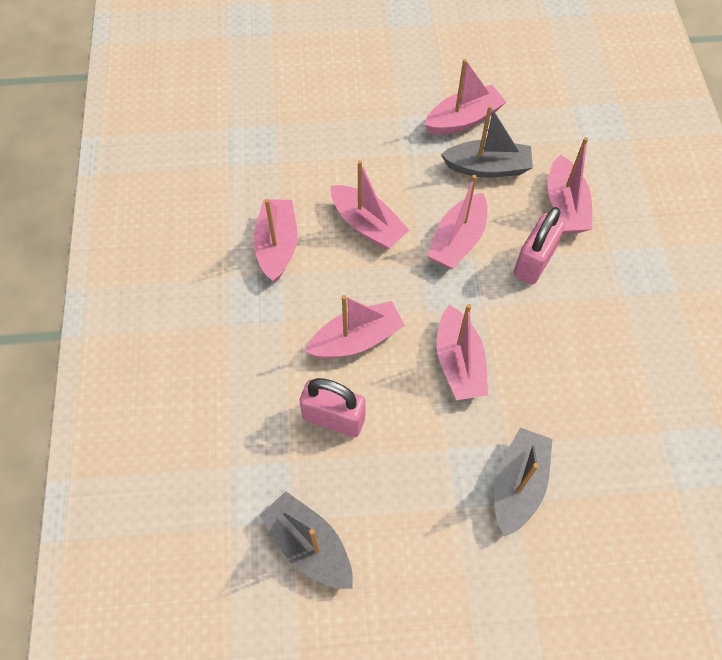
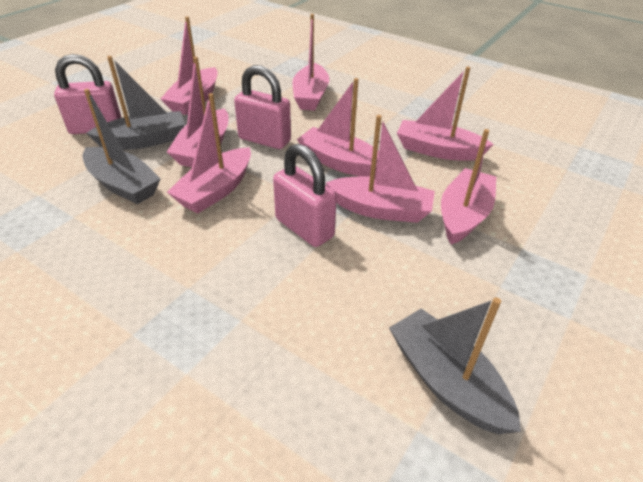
pink boat: [253,199,297,282] [305,295,405,359] [331,160,409,250] [424,59,506,135] [427,175,487,269] [436,304,488,400] [547,137,592,234] = 7 -> [161,16,218,115] [167,57,229,167] [167,93,251,213] [292,14,329,111] [297,78,379,177] [326,115,435,223] [397,67,494,161] [441,129,496,245] = 8
pink padlock: [299,378,366,437] [513,207,565,285] = 2 -> [54,54,122,134] [234,65,291,149] [273,144,337,247] = 3

